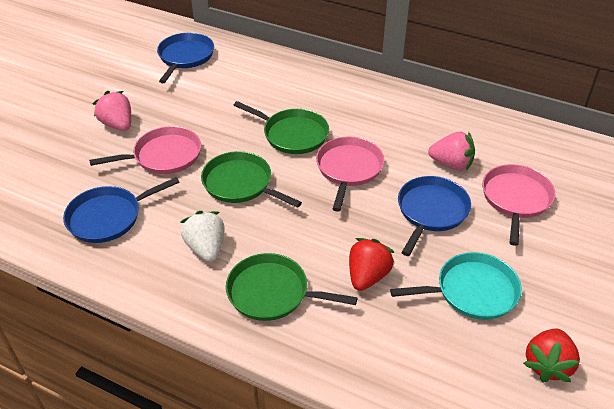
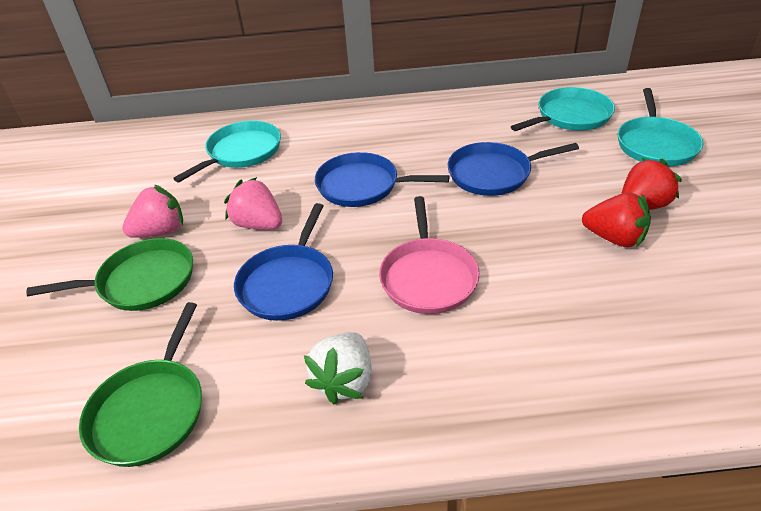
green pan: [201,151,302,208] [226,253,357,321] [234,101,329,154] = 3 -> [26,238,193,311] [79,302,202,467] = 2
pink pan: [89,126,201,174] [316,136,385,212] [482,164,555,246] = 3 -> [379,196,480,314] = 1
turquoise pan: [390,252,522,320] = 1 -> [173,121,281,182] [511,87,615,131] [618,88,703,166] = 3

